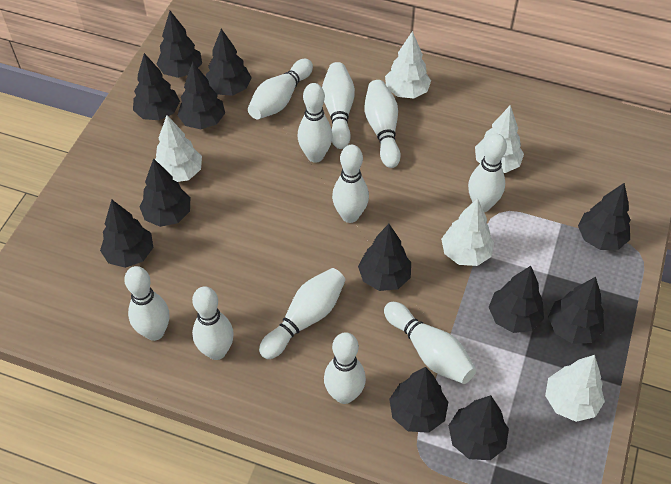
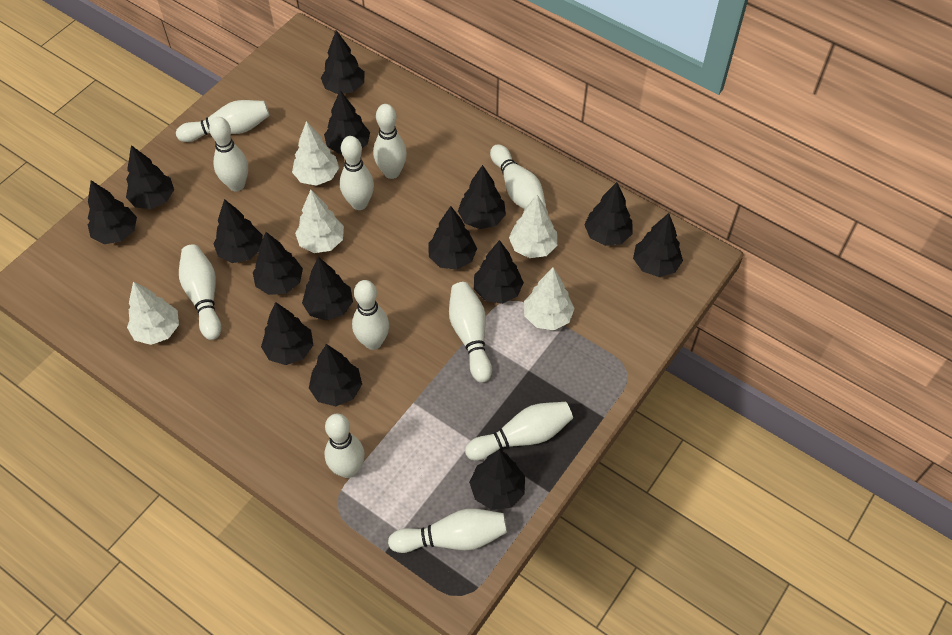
black tree: [100,200,154,268] [133,53,180,120] [140,158,190,227] [157,11,202,78] [177,62,225,129] [206,29,252,96] [358,224,411,291] [389,367,448,433] [448,395,509,460] [489,266,544,333] [548,277,604,344] [578,183,630,250] = 12 -> [88,180,137,244] [126,145,174,209] [213,199,263,263] [253,232,303,295] [261,302,313,365] [302,257,353,321] [309,344,362,406] [321,30,365,94] [324,90,370,154] [428,206,477,270] [458,165,506,229] [469,450,525,510] [474,240,524,304] [584,182,632,246] [633,213,683,277] = 15

